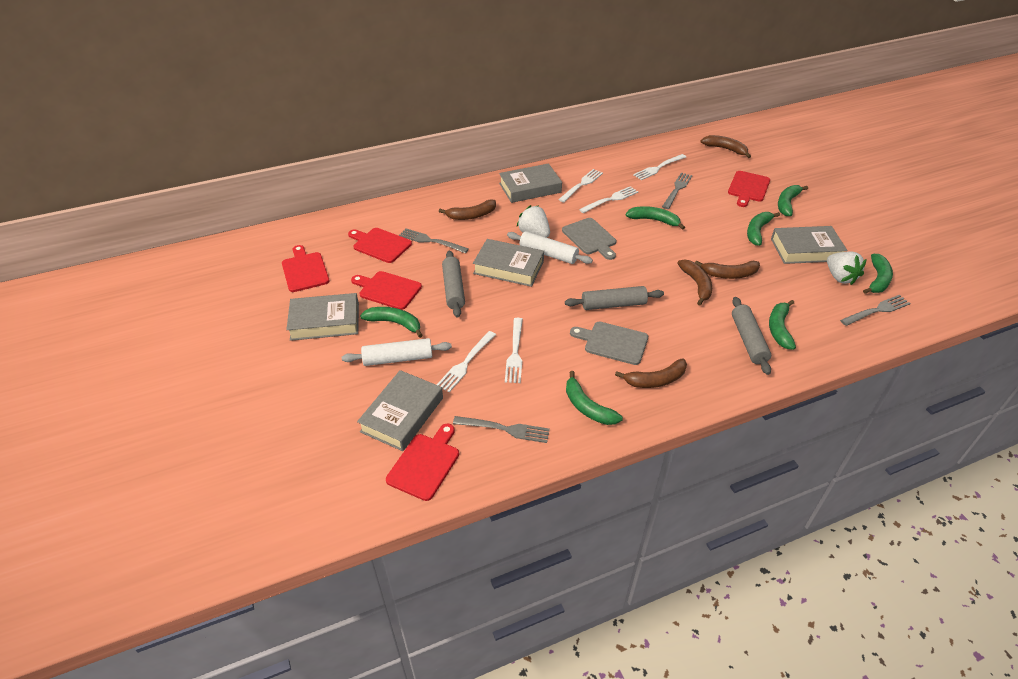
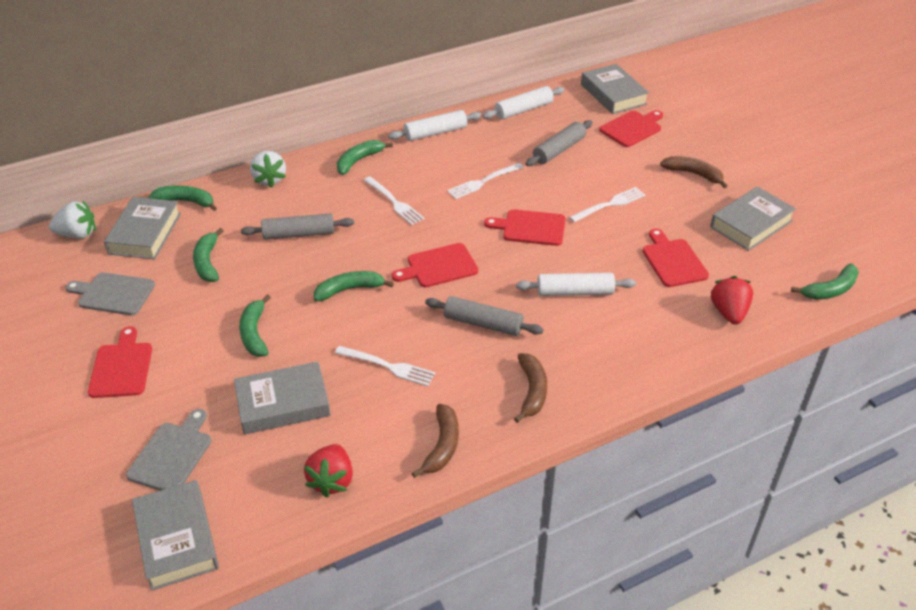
brown banana: [439,200,496,220] [615,358,687,388] [677,259,712,306] [695,261,760,279] [701,135,751,158] = 5 -> [412,404,459,478] [514,353,547,423] [660,156,727,188] = 3
green banana: [360,307,423,338] [566,371,623,425] [626,206,685,230] [747,212,780,246] [769,300,796,350] [778,185,808,216] [863,254,893,294] = 7 -> [148,185,217,211] [193,228,224,282] [239,294,271,357] [314,271,394,301] [337,140,393,175] [791,263,859,300] = 6
grey fork: [399,228,469,253] [453,416,550,443] [662,172,692,209] [840,295,911,326] = 4 -> none = 0
red strawberry: none = 0 -> [304,444,353,498] [711,276,753,325] = 2
white fork: [437,331,496,392] [505,318,523,383] [558,169,603,202] [579,186,638,213] [633,154,686,180] = 5 -> [335,346,435,386] [364,177,424,225] [447,163,524,199] [569,187,646,222] = 4
white rolling pin: [342,338,452,366] [507,231,593,264] = 2 -> [388,110,482,141] [483,86,564,120] [516,273,636,296] = 3

